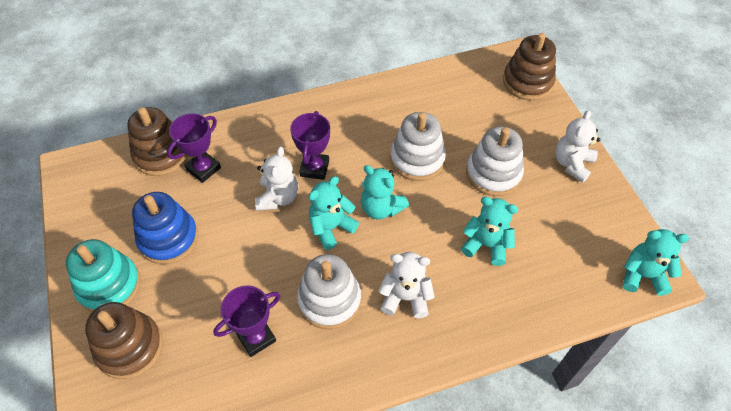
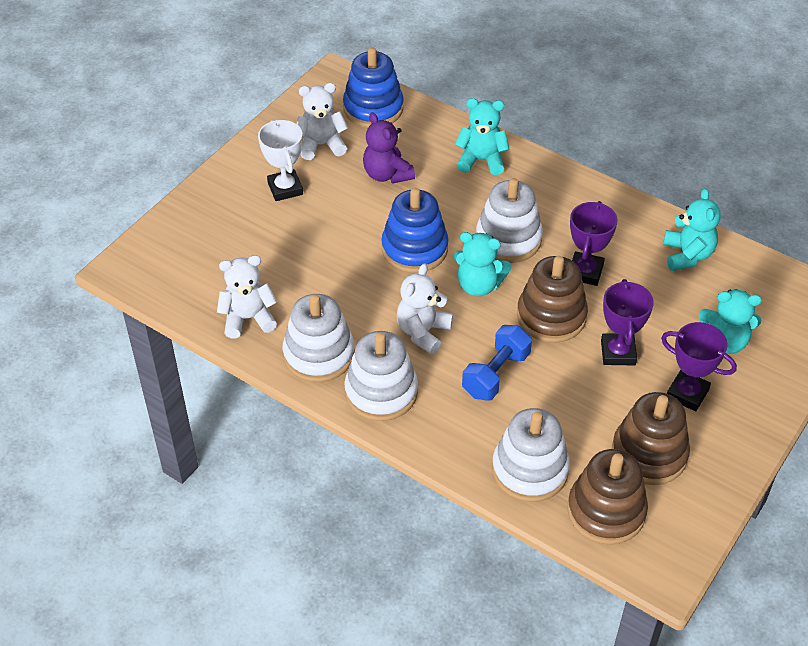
blue dumbbell: none = 0 -> [462,325,532,401] = 1
blue stacking toy: [132,192,198,264] = 1 -> [343,47,404,128] [381,188,449,273] = 2
purple teddy bear: none = 0 -> [363,113,415,184] = 1
turquoise stacking toy: [66,239,140,312] = 1 -> none = 0
white stacking toy: [297,254,361,329] [390,112,446,181] [466,127,524,196] = 3 -> [283,294,355,382] [344,331,418,421] [476,178,543,263] [492,408,570,502] = 4
white trophy: none = 0 -> [258,120,303,201] = 1

